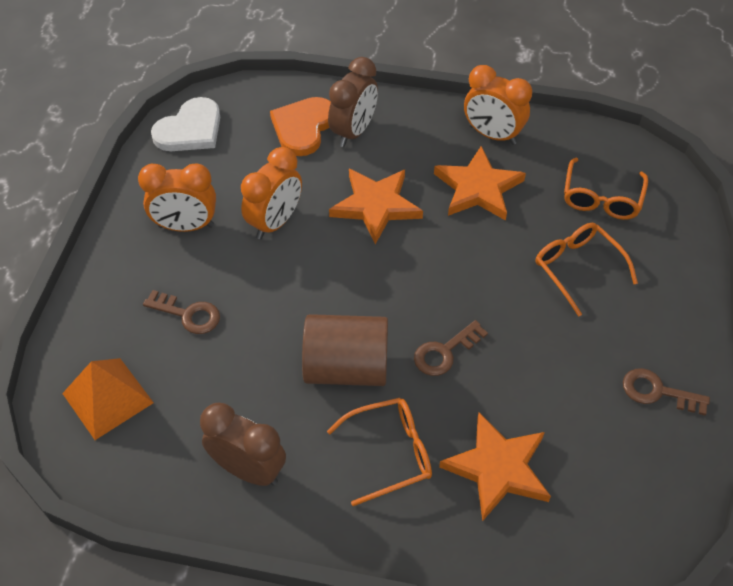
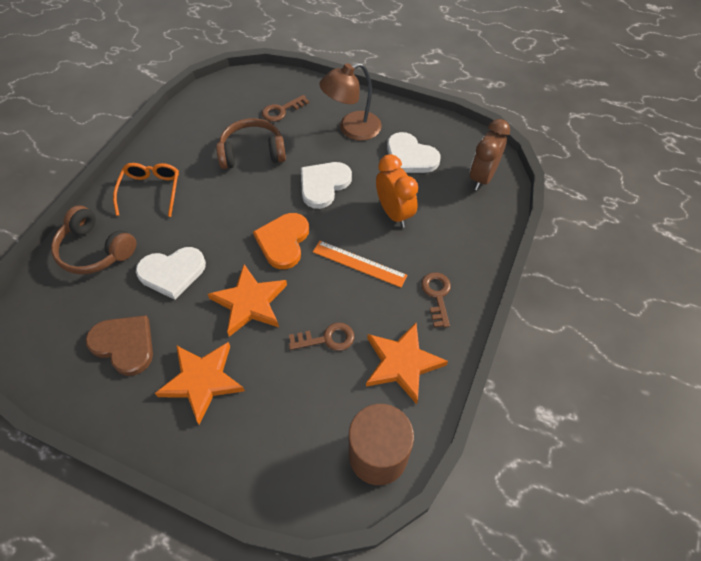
brown clock: [200,403,286,486] [328,57,378,147] = 2 -> [470,119,510,191] = 1
brown headphones: none = 0 -> [51,205,136,274] [216,118,286,169] = 2
brown heart: none = 0 -> [85,315,153,376] = 1
brown lamp: none = 0 -> [319,63,382,141] = 1
orange clock: [138,164,216,232] [241,147,302,239] [464,65,532,145] = 3 -> [376,154,418,228] = 1
orange glasses: [327,398,432,506] [535,223,638,317] [564,158,648,220] = 3 -> [113,163,179,217] = 1
orange pyramid: [62,358,154,440] = 1 -> none = 0
orange ruler: none = 0 -> [313,241,407,288] = 1
white heart: [151,97,220,151] = 1 -> [136,247,206,300] [301,162,352,209] [387,132,441,173] = 3

